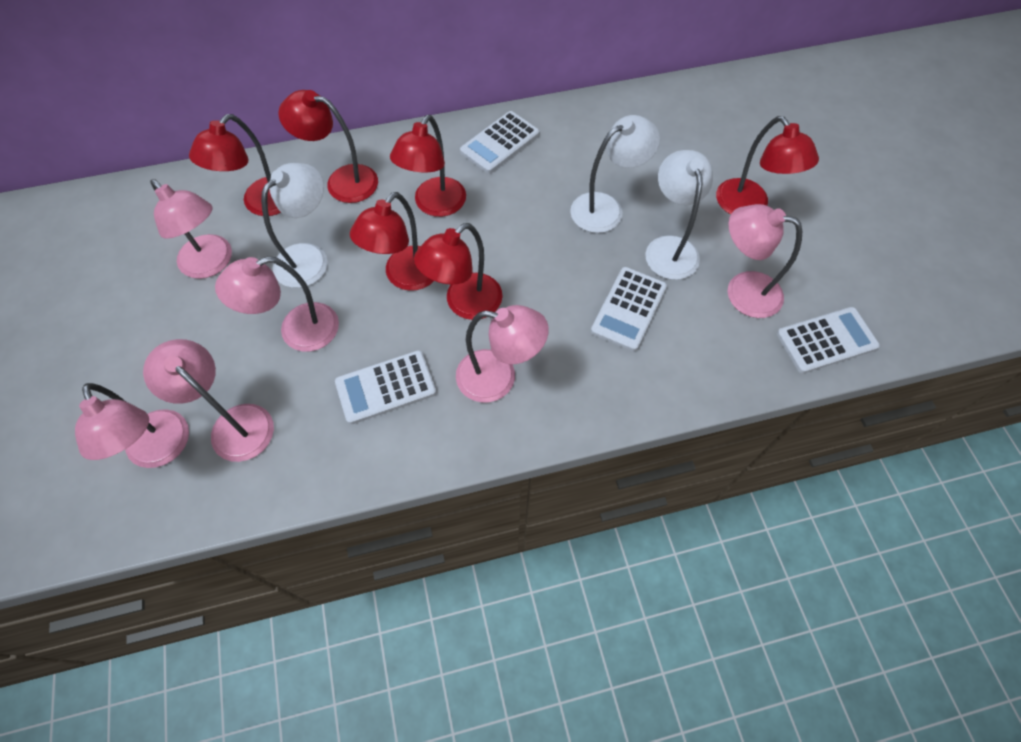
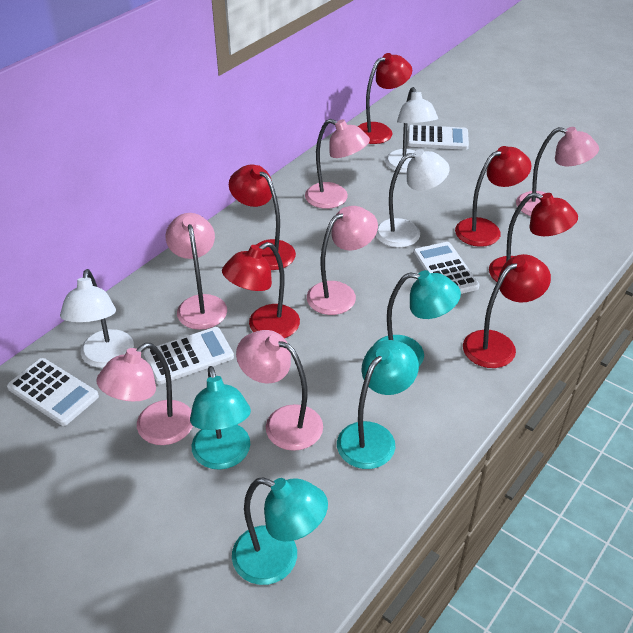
turquoise lamp: none = 0 -> [190,366,251,470] [232,477,328,585] [337,340,419,469] [375,270,461,366] = 4

